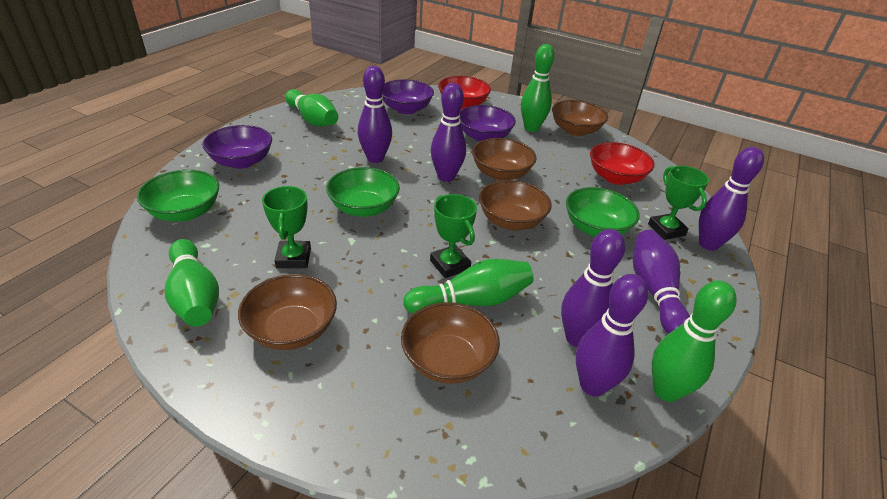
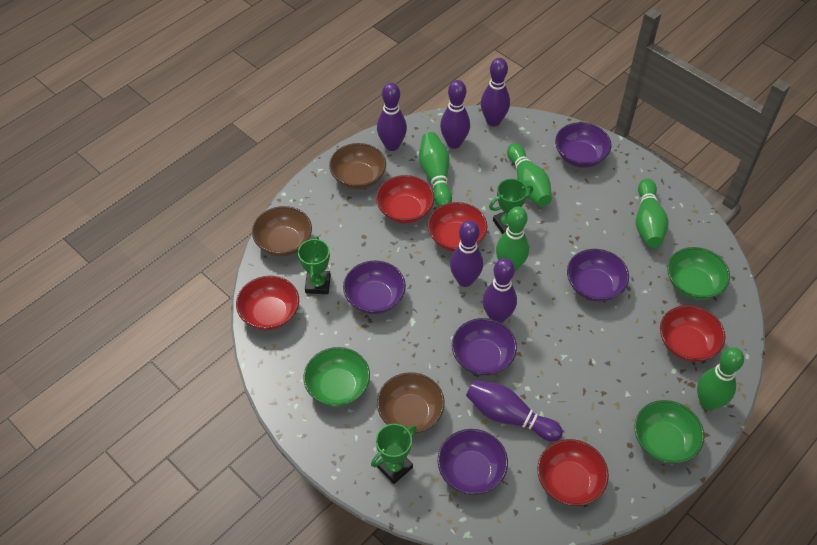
brown bowl: [238,274,337,350] [401,302,500,384] [472,138,537,181] [479,180,552,230] [552,100,608,136] = 5 -> [252,206,312,256] [329,143,386,190] [377,372,445,434] = 3
purple bowl: [202,125,272,169] [382,79,434,114] [459,105,516,142] = 3 -> [343,260,406,314] [438,429,508,495] [452,318,517,376] [555,122,612,168] [567,249,629,302] = 5
red bowl: [438,76,491,109] [590,142,655,185] = 2 -> [236,276,299,331] [376,175,434,224] [428,202,487,252] [537,439,609,506] [660,305,725,362] = 5

